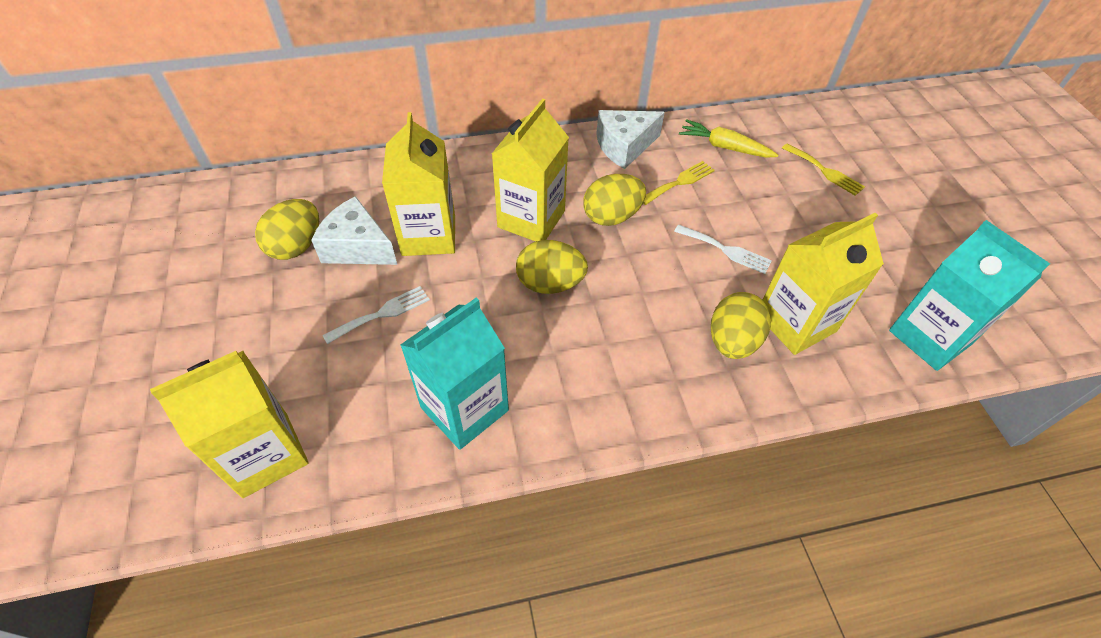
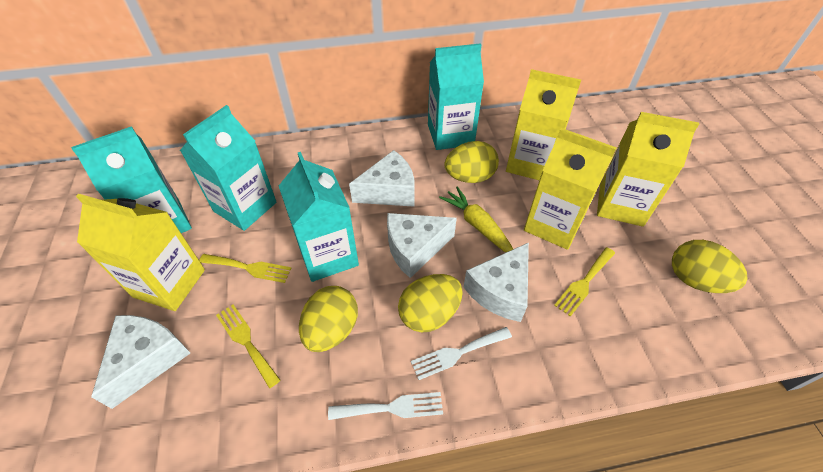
turquoise carton: [400,298,509,450] [889,220,1050,371] = 2 -> [71,126,192,233] [180,105,277,231] [279,152,359,282] [428,43,484,150] = 4
white cheese: [311,196,397,265] [596,110,665,169] = 2 -> [91,315,190,409] [349,150,415,207] [387,213,457,278] [464,243,529,322] = 4
yellow fork: [643,161,715,205] [782,143,865,196] = 2 -> [199,254,291,283] [216,305,281,388] [554,247,615,317] = 3

